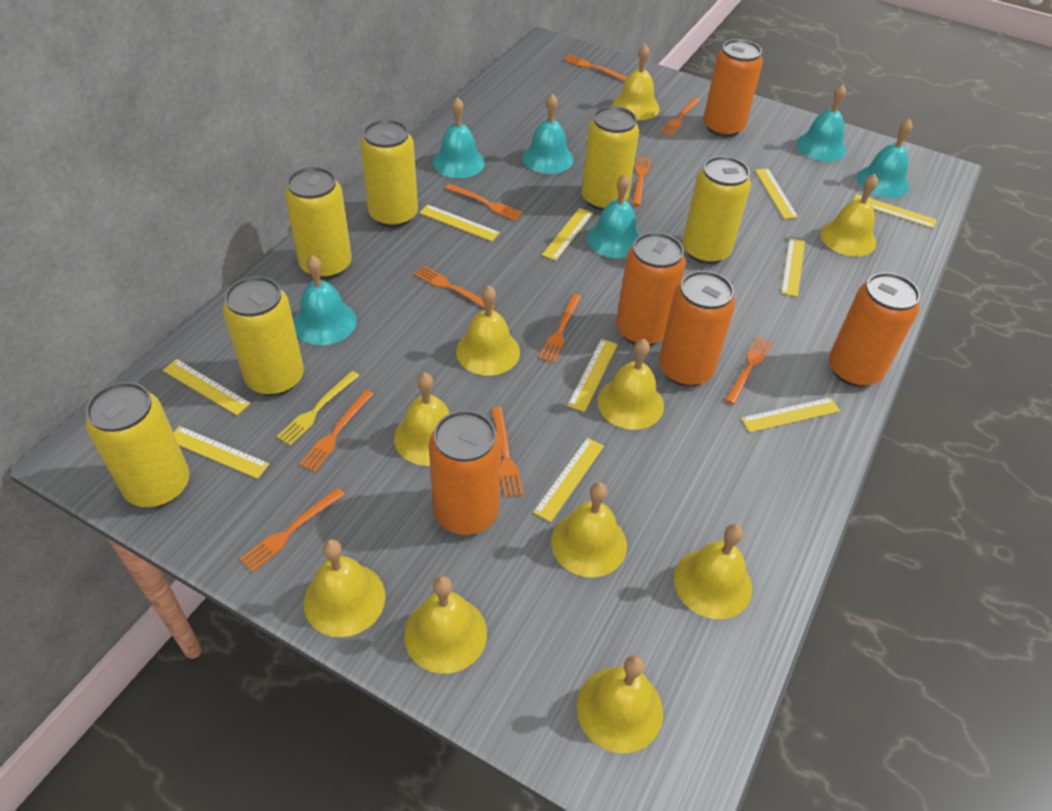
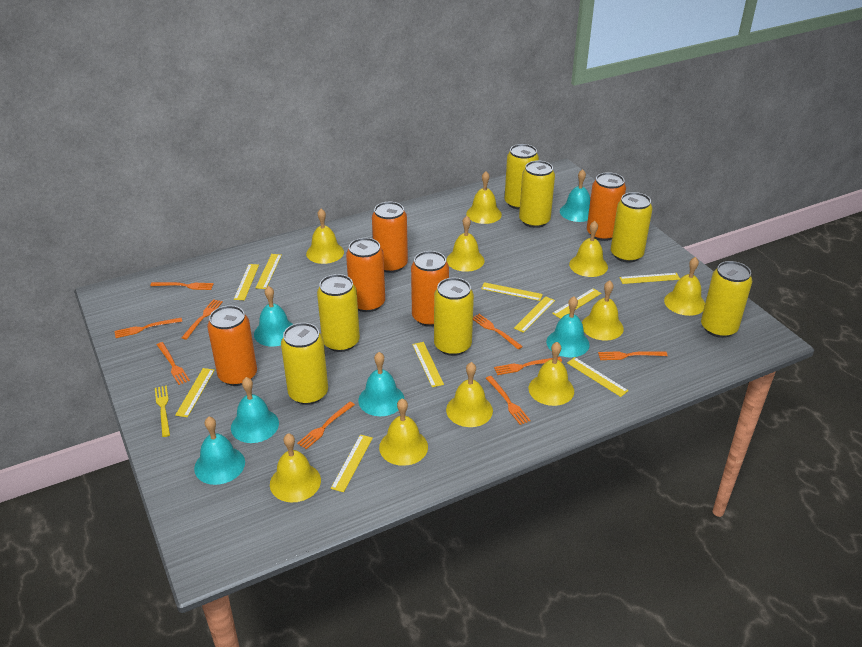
orange fork: [240,488,345,572] [299,390,373,472] [414,266,496,310] [446,184,523,221] [491,407,524,498] [539,294,581,363] [563,55,628,81] [632,156,651,206] [660,97,700,136] [725,337,773,405] = 10 -> [115,318,182,338] [150,282,214,290] [157,342,190,385] [181,299,223,340] [297,402,355,449] [473,314,523,350] [486,376,531,425] [494,357,562,375] [598,351,668,360] = 9
yellow can: [85,382,190,507] [223,276,304,396] [285,167,352,279] [360,119,418,227] [581,106,639,211] [682,156,751,264] = 6 -> [281,323,328,405] [317,274,360,352] [434,278,474,356] [505,144,539,210] [519,161,555,228] [611,192,653,263] [701,261,752,338] = 7

